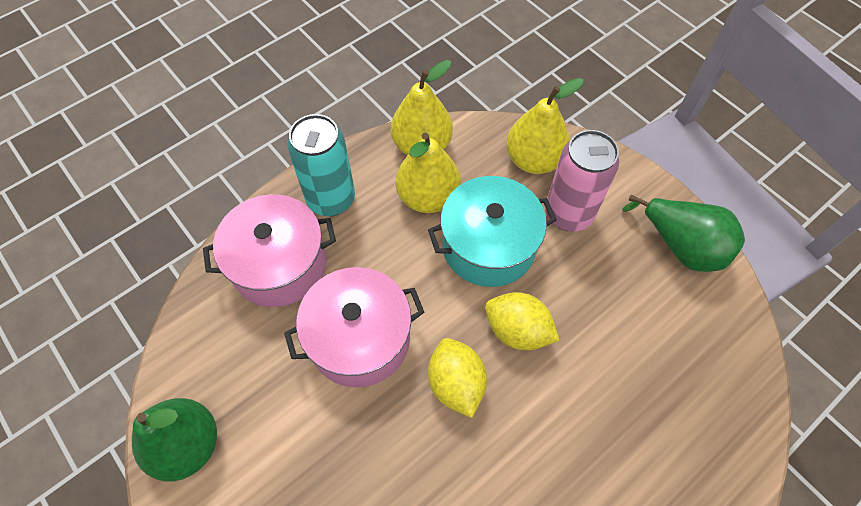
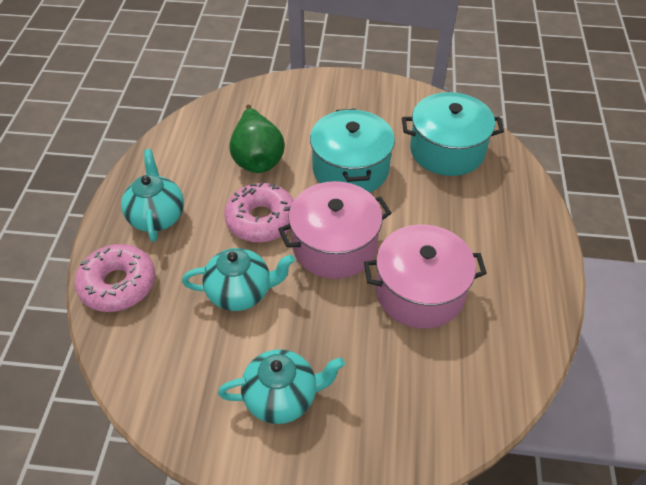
green pear: [132,398,217,482] [622,195,745,272] = 2 -> [230,105,285,173] = 1
pink can: [545,130,619,232] = 1 -> none = 0
pink donut: none = 0 -> [75,244,155,312] [224,182,294,243] = 2
turquoise can: [288,114,355,216] = 1 -> none = 0
turquoise pot: [428,176,557,287] = 1 -> [310,109,395,193] [402,92,504,176] = 2
turquoise teapot: none = 0 -> [121,149,184,242] [182,248,295,311] [218,349,345,424] = 3
yellow lemon: [428,338,487,418] [485,292,560,350] = 2 -> none = 0
yellow pear: [391,60,453,155] [396,132,461,213] [506,78,584,174] = 3 -> none = 0

